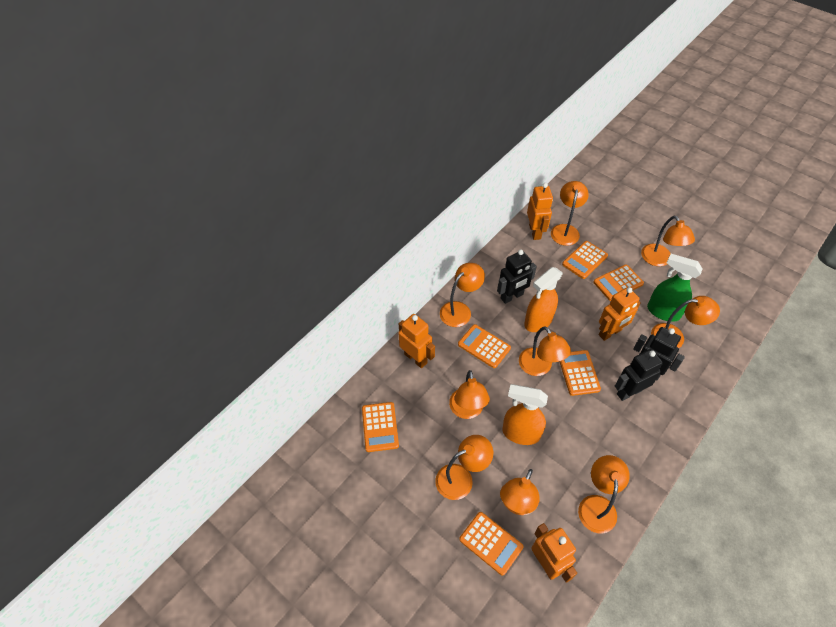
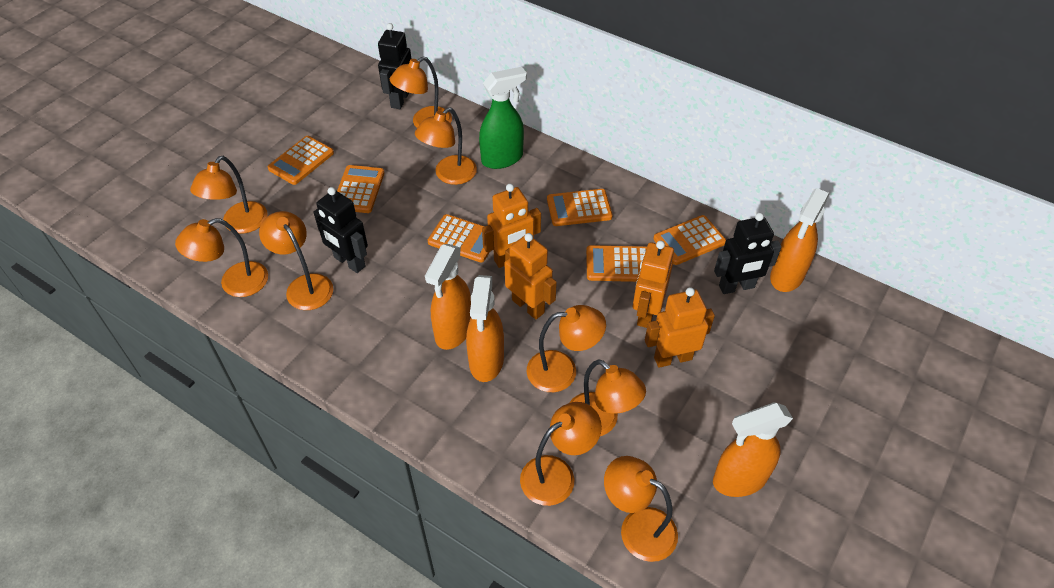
orange spray bottle: [502,384,548,445] [524,267,563,332] = 2 -> [425,244,471,350] [466,275,504,382] [713,402,793,497] [770,188,829,292] = 4

